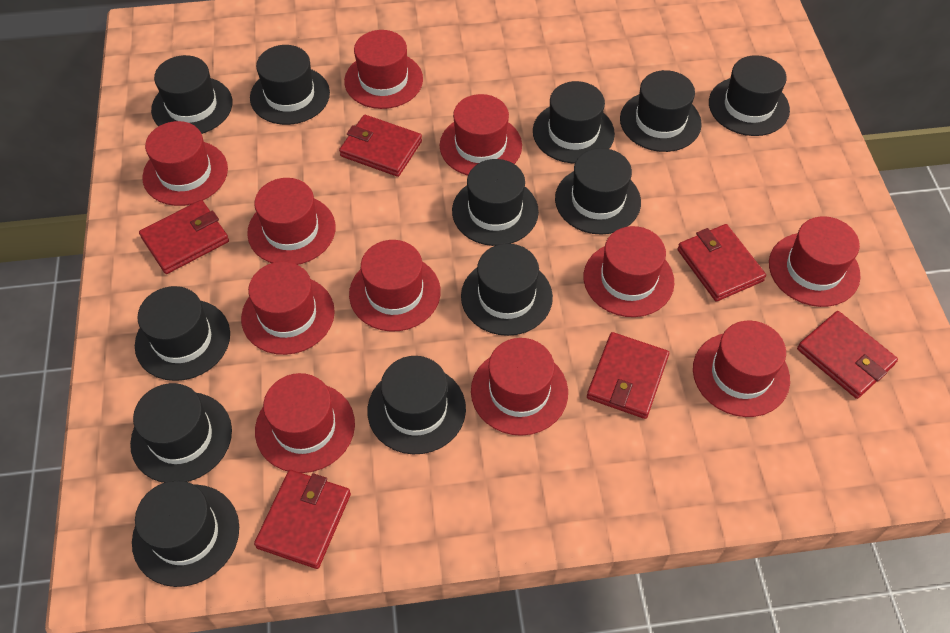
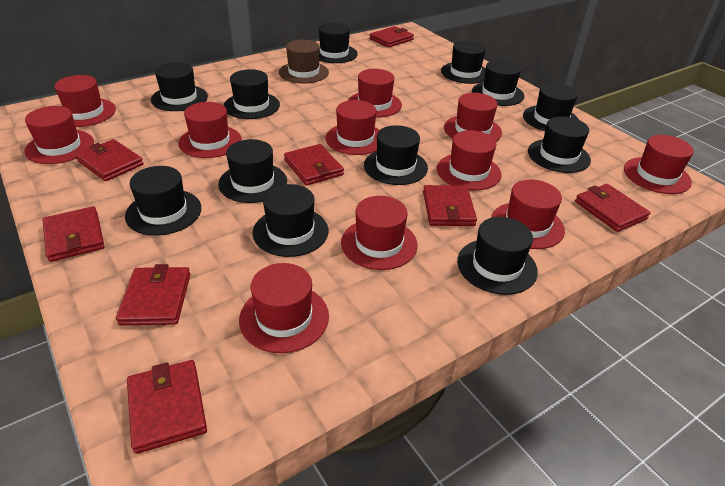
brown hat: none = 0 -> [279,40,329,83] = 1
red wallet: [139,200,229,274] [254,470,351,569] [339,115,422,177] [587,332,669,419] [677,224,766,301] [797,311,898,399] = 6 -> [42,206,105,262] [76,139,144,181] [116,264,190,325] [127,360,207,454] [284,144,344,185] [370,26,414,47] [423,185,477,226] [575,184,651,232] = 8

